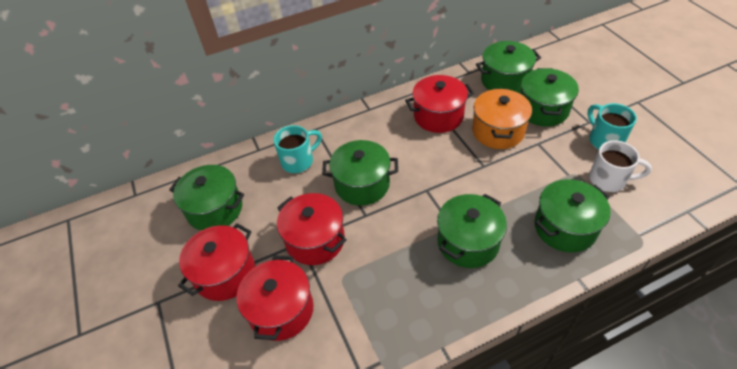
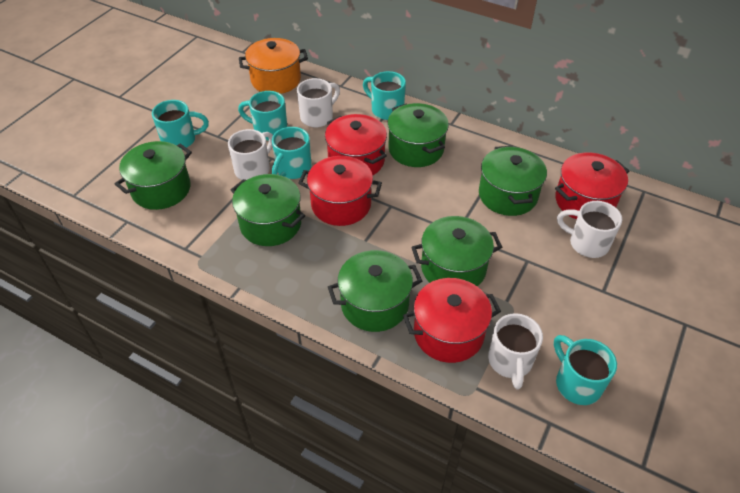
turquoise mug: [273,125,322,173] [587,103,637,149] = 2 -> [152,100,209,150] [238,91,287,141] [272,127,312,179] [363,71,406,120] [554,335,617,405] = 5
white mug: [589,140,652,192] = 1 -> [228,129,273,180] [297,78,340,127] [488,313,543,389] [557,201,622,258] = 4

